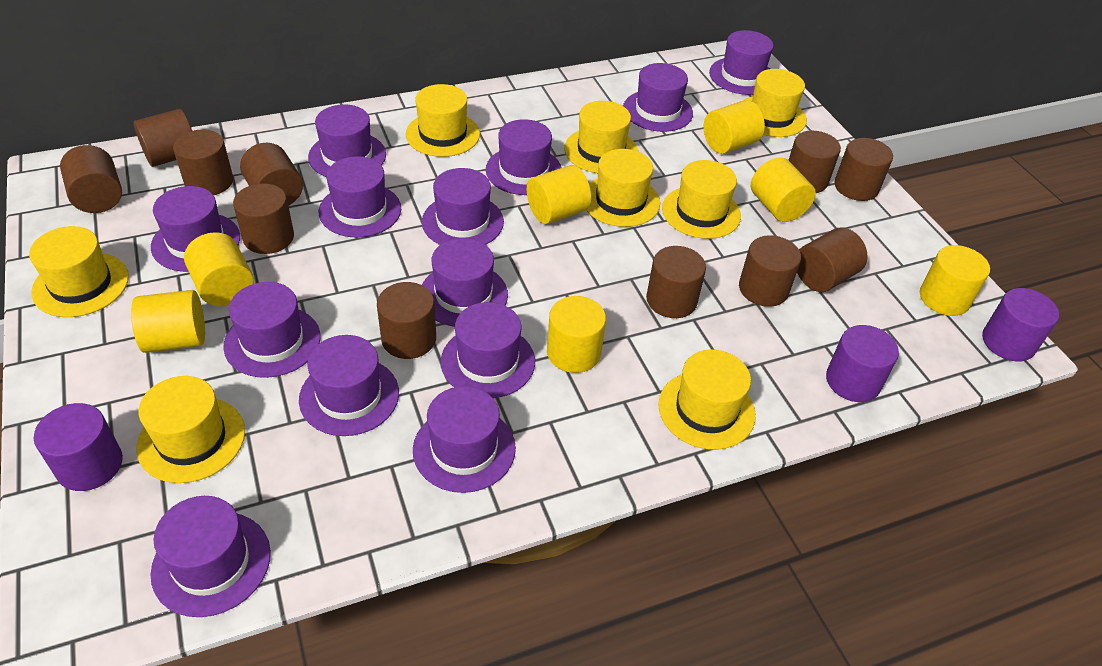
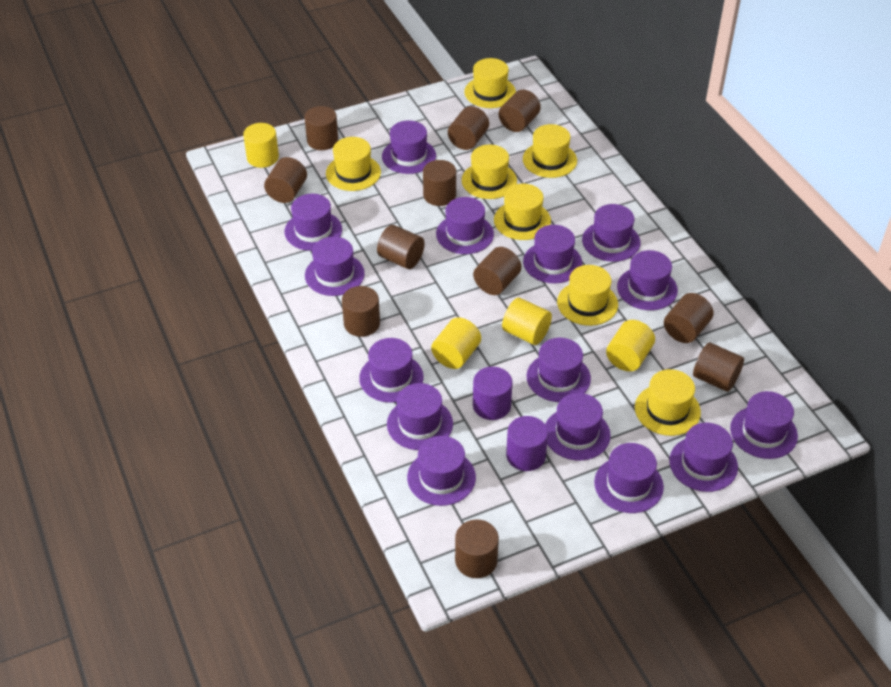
purple cylinder: [34,403,123,491] [826,325,899,402] [982,288,1059,362] = 3 -> [473,367,513,420] [506,416,548,471] = 2
purple hat: [150,496,271,617] [151,186,240,272] [223,282,321,378] [299,335,399,436] [308,104,386,177] [319,156,401,238] [413,386,516,493] [422,168,504,245] [422,238,508,327] [441,302,535,398] [485,119,562,195] [623,63,693,132] [709,30,774,95] = 13 -> [284,194,342,251] [305,237,365,296] [359,338,424,403] [382,121,436,174] [387,383,453,450] [407,436,476,506] [436,197,494,254] [523,225,582,283] [527,338,591,402] [545,393,611,461] [582,204,640,262] [594,443,664,513] [617,250,678,310] [669,423,738,492] [730,391,798,459] = 15
yellow cylinder: [131,290,205,353] [184,232,254,306] [527,165,591,224] [547,296,606,373] [704,100,765,154] [751,157,816,222] [920,245,990,316] = 7 -> [243,123,279,168] [431,317,481,369] [502,298,552,345] [606,320,655,371] = 4
yellow hat: [29,226,129,317] [136,376,245,483] [406,84,480,157] [564,101,638,173] [586,149,660,227] [658,349,756,450] [662,160,741,239] [743,69,807,137] = 8 -> [326,137,381,191] [462,145,517,199] [464,58,516,108] [494,184,551,240] [523,124,577,178] [557,265,618,326] [635,369,701,436] = 7

